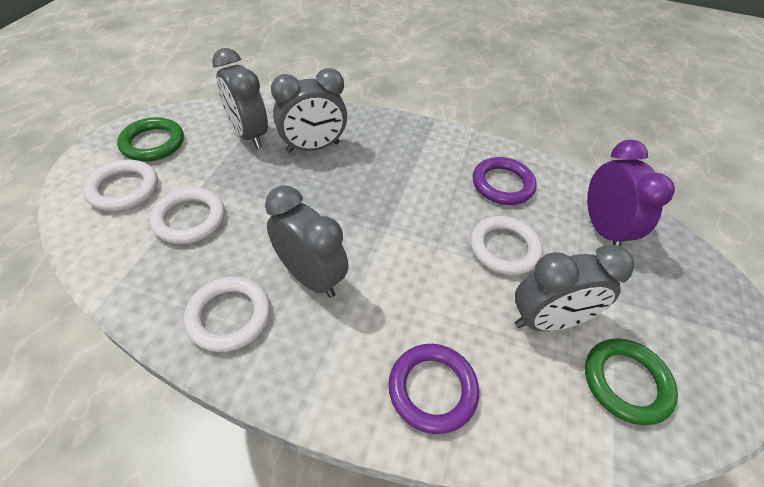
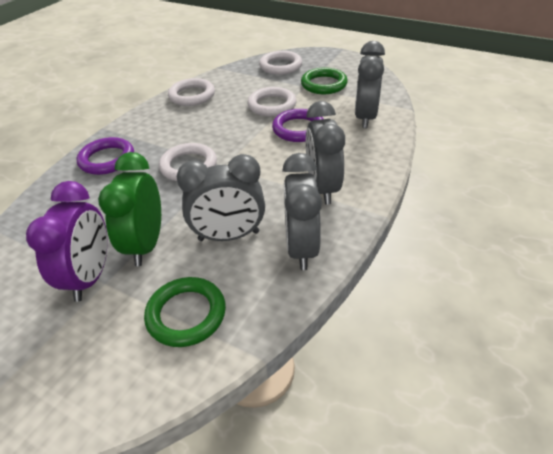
green clock: none = 0 -> [98,152,161,266] = 1

